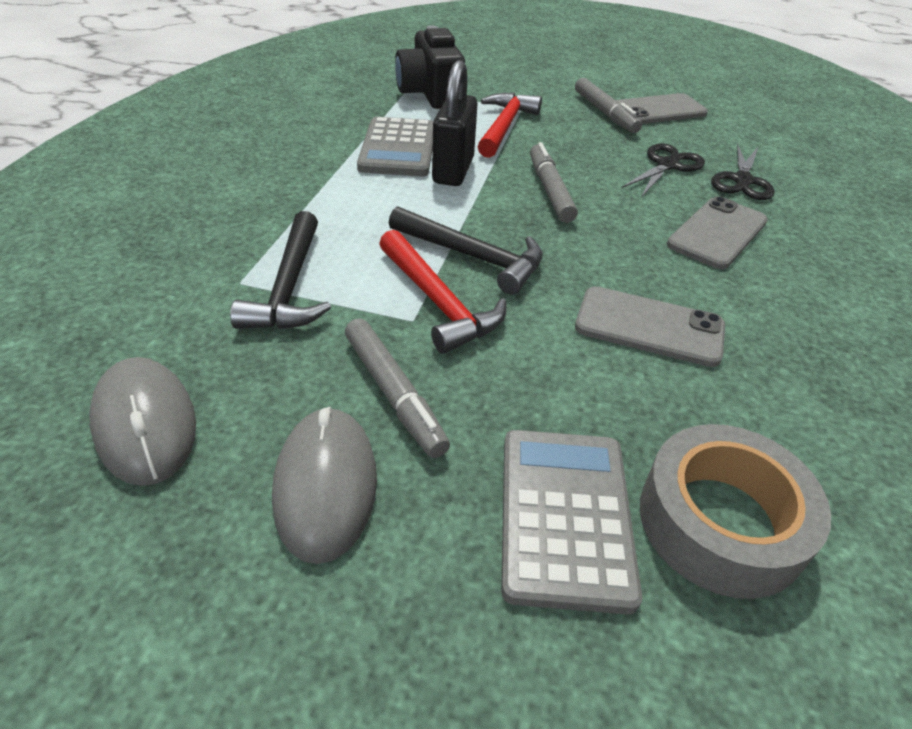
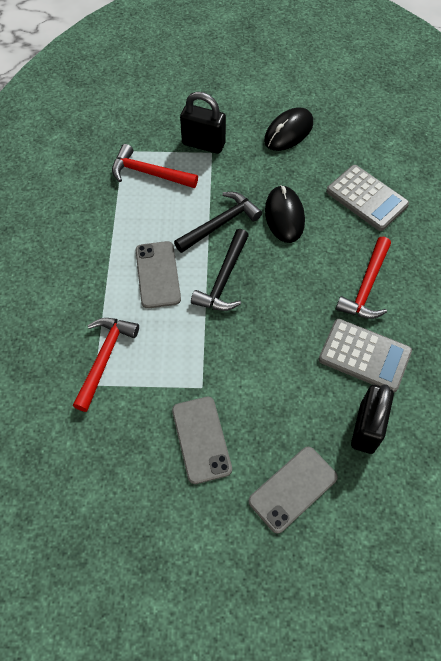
black camera: [395,26,465,109] = 1 -> none = 0
black mouse: none = 0 -> [264,108,313,151] [265,185,305,243] = 2
black padlock: [432,60,477,186] = 1 -> [180,92,226,154] [351,384,394,454] = 2
black scissors: [622,143,705,196] [711,143,775,200] = 2 -> none = 0
grey marker: [345,318,450,458] [530,142,578,223] [575,78,642,133] = 3 -> none = 0
grey mouse: [89,357,196,486] [272,407,377,564] = 2 -> none = 0
grey tape: [640,424,831,599] = 1 -> none = 0
red hammer: [379,230,506,354] [477,93,542,158] = 2 -> [73,318,139,412] [112,144,198,188] [336,237,391,319] = 3

